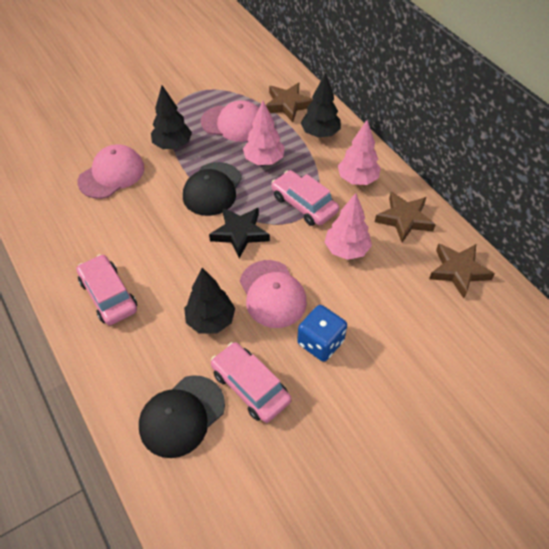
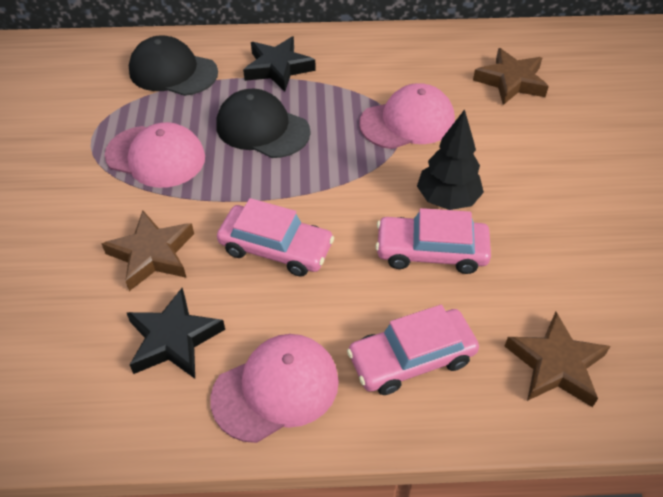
black star: [209,207,270,258] = 1 -> [126,288,225,379] [243,37,316,92] = 2
black tree: [151,85,192,149] [184,268,235,334] [301,73,341,138] = 3 -> [417,109,484,210] = 1
blue dice: [297,305,347,362] = 1 -> none = 0
pink tree: [243,101,285,165] [325,193,372,260] [338,120,381,185] = 3 -> none = 0

